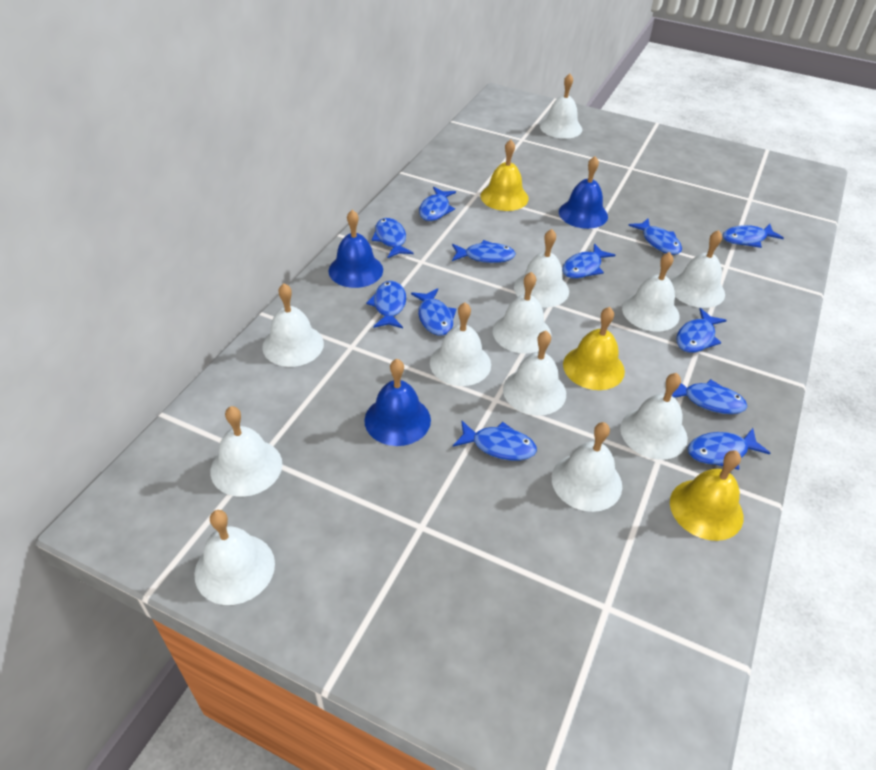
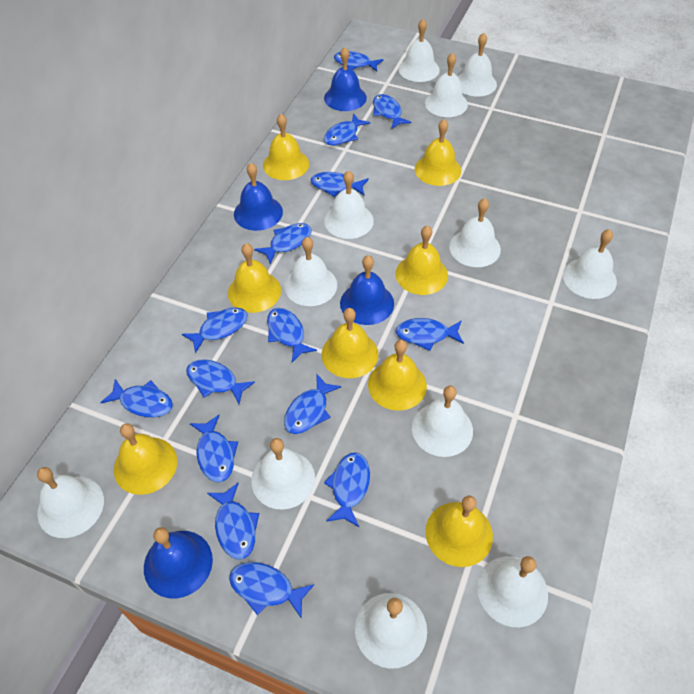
blue bell: [328,210,383,288] [365,359,431,446] [559,156,608,229] = 3 -> [144,527,213,599] [234,163,283,231] [324,47,367,111] [340,255,394,325] = 4
blue fish: [366,281,406,328] [372,218,413,258] [411,288,456,336] [419,187,456,221] [452,240,516,263] [453,421,537,461] [562,243,615,279] [628,219,682,255] [672,379,748,414] [676,308,727,353] [687,428,770,470] [722,224,784,248] = 12 -> [100,379,173,417] [182,308,248,354] [186,359,255,404] [190,415,238,482] [207,483,259,560] [229,562,314,619] [254,223,312,264] [267,308,317,362] [284,373,341,434] [311,172,369,197] [324,113,370,146] [324,452,370,527] [334,51,383,71] [373,94,411,129] [396,318,464,351] = 15
yellow bell: [481,140,529,211] [563,307,625,390] [670,450,743,541] = 3 -> [114,423,177,495] [228,243,281,313] [263,114,309,180] [322,308,378,378] [368,340,427,411] [395,225,448,295] [415,119,461,186] [426,496,493,567] = 8

